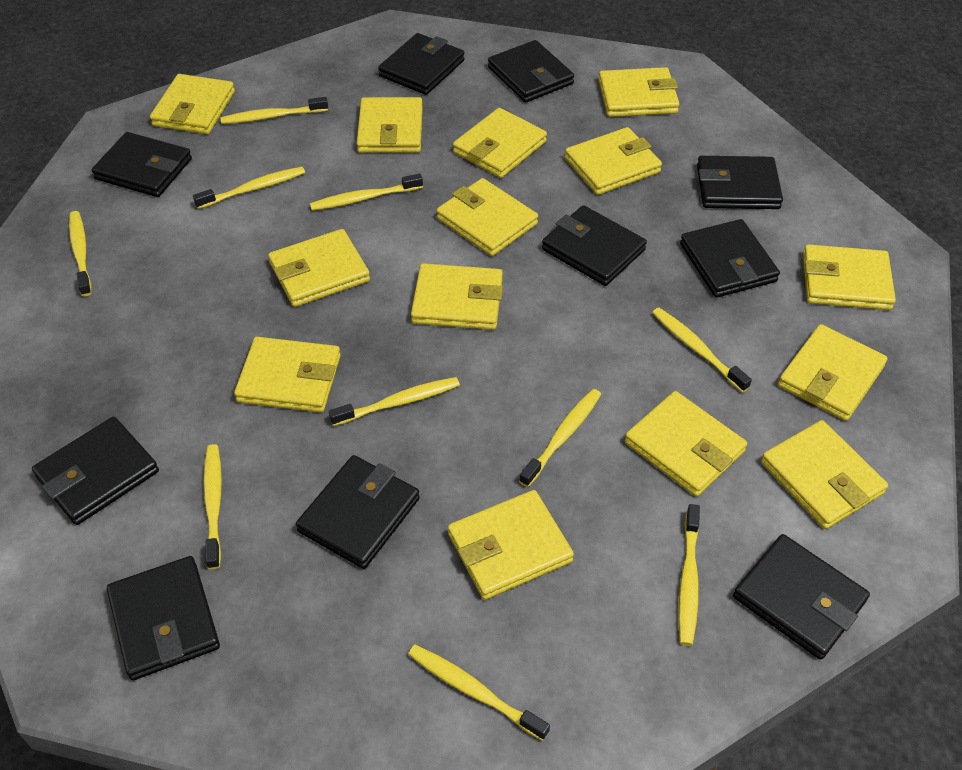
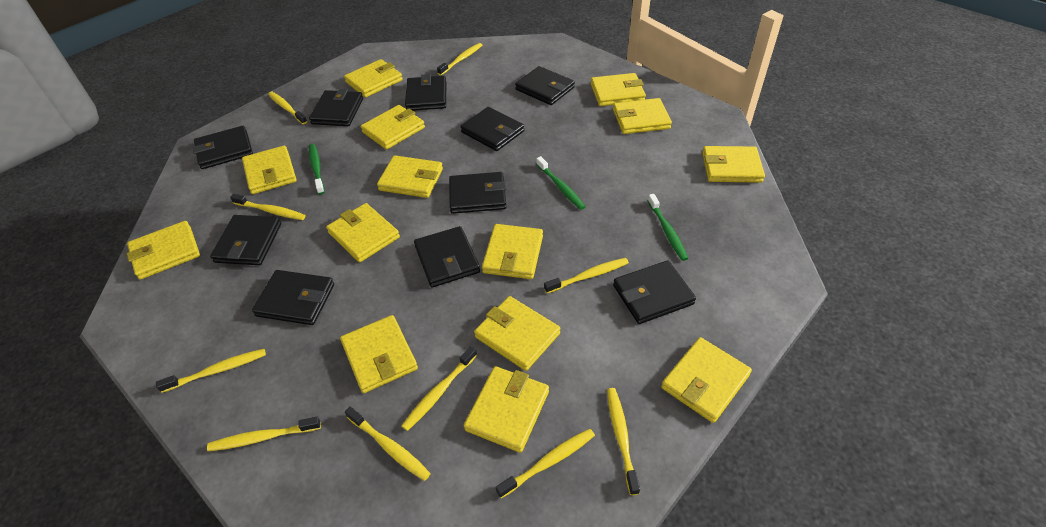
green toothbrush: none = 0 -> [309,144,324,195] [536,156,586,210] [648,194,688,261] = 3

